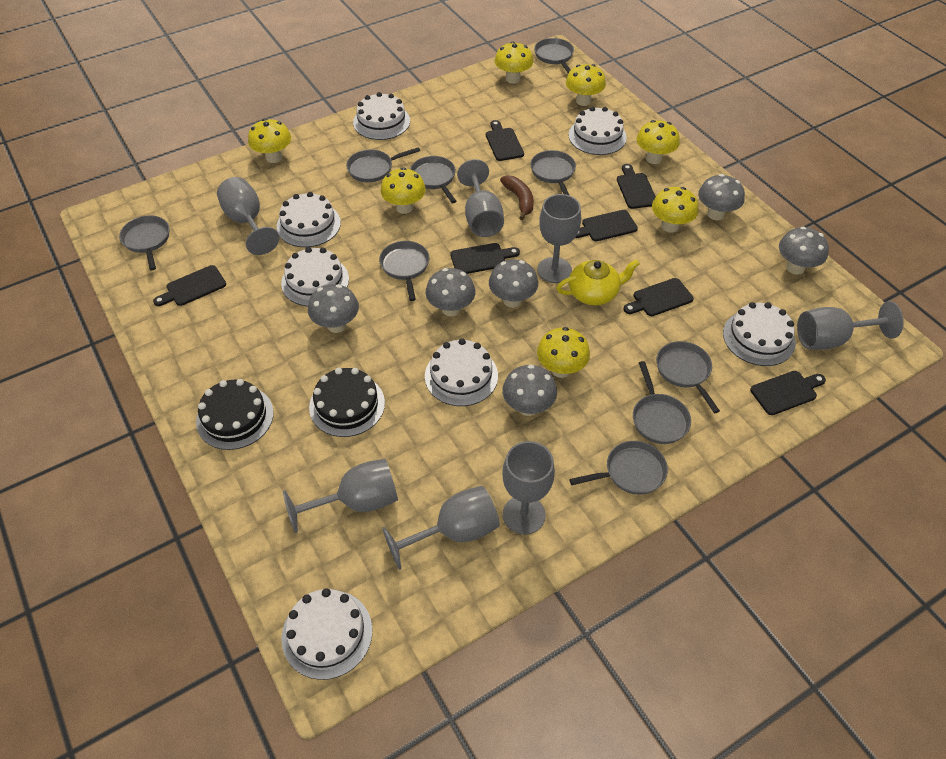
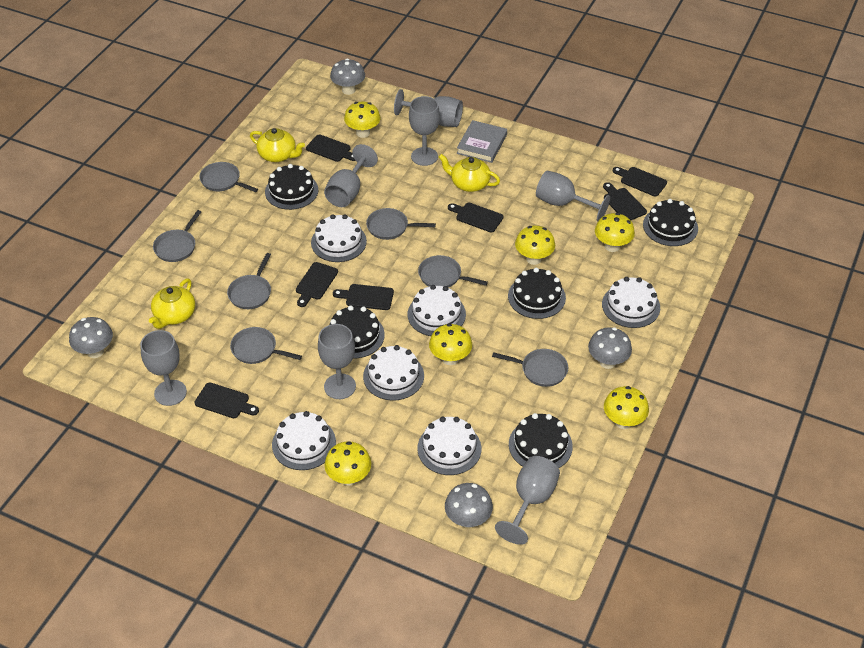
black cake: [196,379,274,450] [309,368,385,437] = 2 -> [265,164,318,210] [329,305,385,358] [508,268,566,319] [509,413,573,468] [643,199,698,246] = 5
brown banana: [500,175,534,220] = 1 -> none = 0
grey book: none = 0 -> [457,120,507,163] = 1
grey mushroom: [308,284,359,333] [426,268,476,317] [489,259,538,308] [502,365,557,416] [698,174,745,220] [779,227,829,275] = 6 -> [69,317,113,358] [330,59,365,95] [445,483,493,528] [588,327,632,369] = 4
grey pan: [119,215,169,270] [346,147,420,183] [379,241,429,301] [410,156,456,203] [530,150,576,196] [534,38,574,74] [569,441,668,495] [633,361,691,444] [656,341,720,413] = 9 -> [153,210,201,262] [199,162,258,192] [227,253,271,309] [230,327,302,364] [366,208,436,240] [418,255,488,287] [492,349,568,387] = 7
white cake: [277,192,341,247] [281,247,349,307] [281,588,372,680] [353,92,410,140] [425,338,498,406] [568,106,627,155] [723,302,796,366] = 7 -> [272,411,336,470] [311,214,367,262] [363,345,424,400] [407,285,466,336] [417,417,481,475] [602,277,660,328] = 6
yellow mushroom: [248,119,291,163] [380,168,426,214] [495,41,533,84] [537,327,590,378] [566,64,606,106] [637,120,680,164] [652,187,698,233] = 7 -> [324,441,371,486] [344,102,381,138] [429,324,472,365] [515,225,555,265] [595,213,635,252] [604,386,649,429] = 6
yellow teapot: [557,259,640,305] = 1 -> [149,278,195,329] [250,128,305,162] [439,154,500,192] = 3

